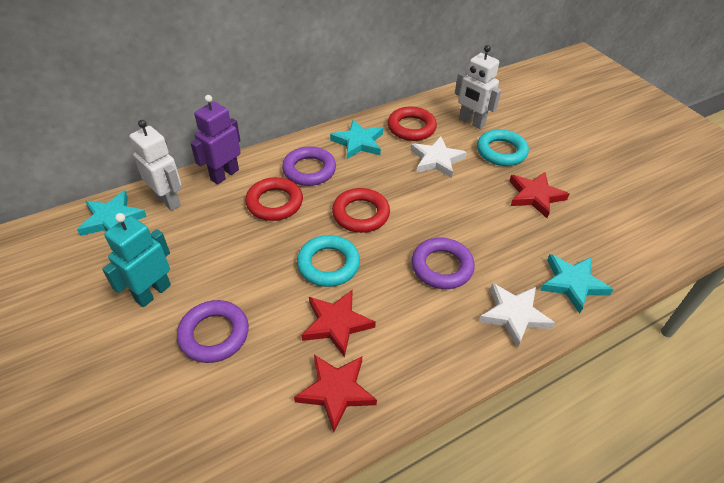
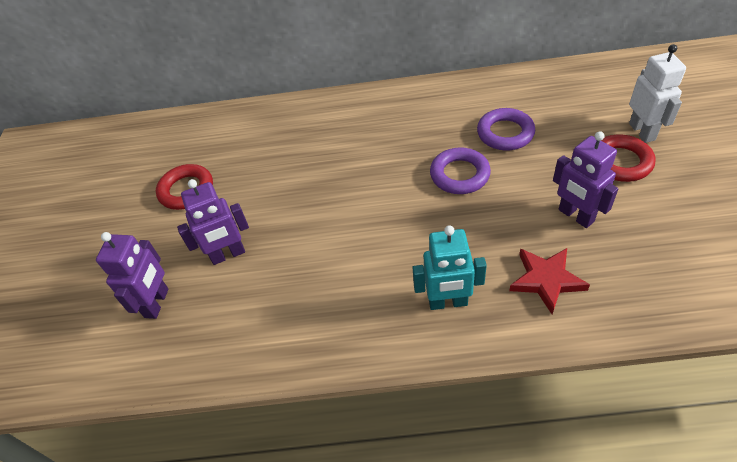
purple ring: [177,300,249,363] [282,146,336,186] [412,238,475,289] = 3 -> [430,147,491,194] [477,108,535,150] = 2
purple robot: [191,95,241,184] = 1 -> [96,232,169,319] [177,179,249,265] [553,131,618,228] = 3
red ring: [245,177,303,221] [332,188,390,233] [388,106,437,141] = 3 -> [156,164,213,210] [601,135,655,182] = 2
red star: [294,355,377,432] [302,290,376,358] [509,172,569,218] = 3 -> [509,248,590,314] = 1
turquoise ring: [297,235,360,287] [477,129,529,166] = 2 -> none = 0
turquoise star: [77,190,147,236] [330,119,383,159] [540,254,614,314] = 3 -> none = 0
white robot: [130,120,181,211] [455,45,501,129] = 2 -> [629,44,686,143] = 1
white star: [411,136,467,178] [479,283,555,348] = 2 -> none = 0

